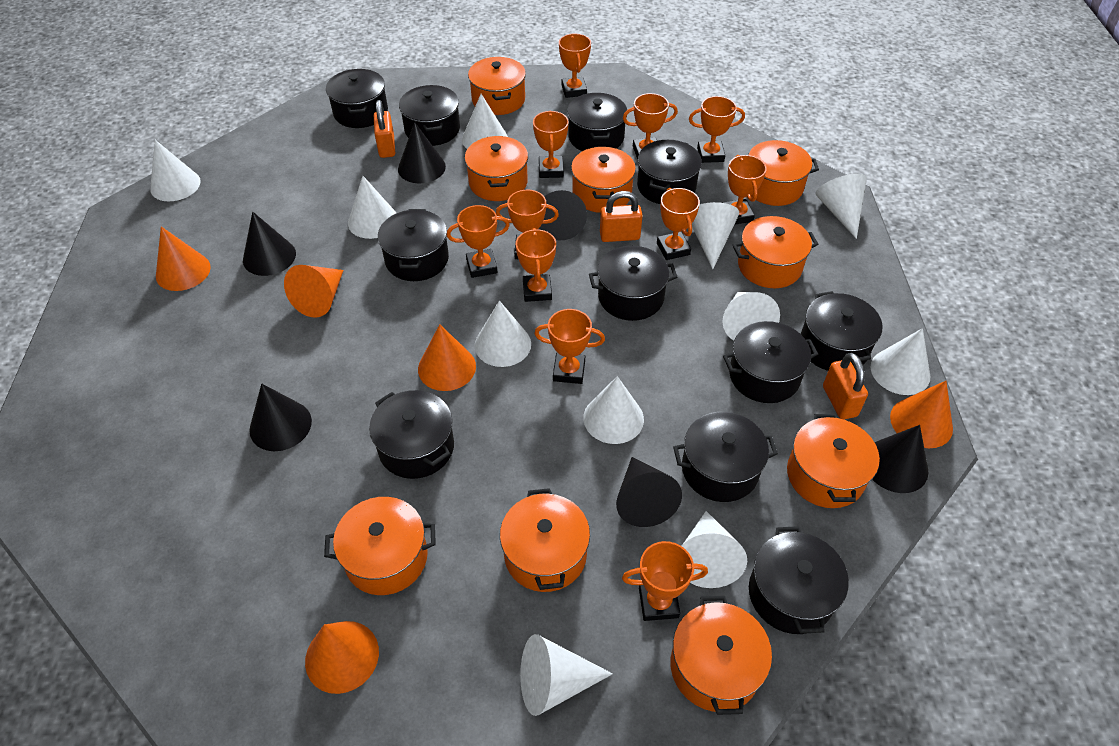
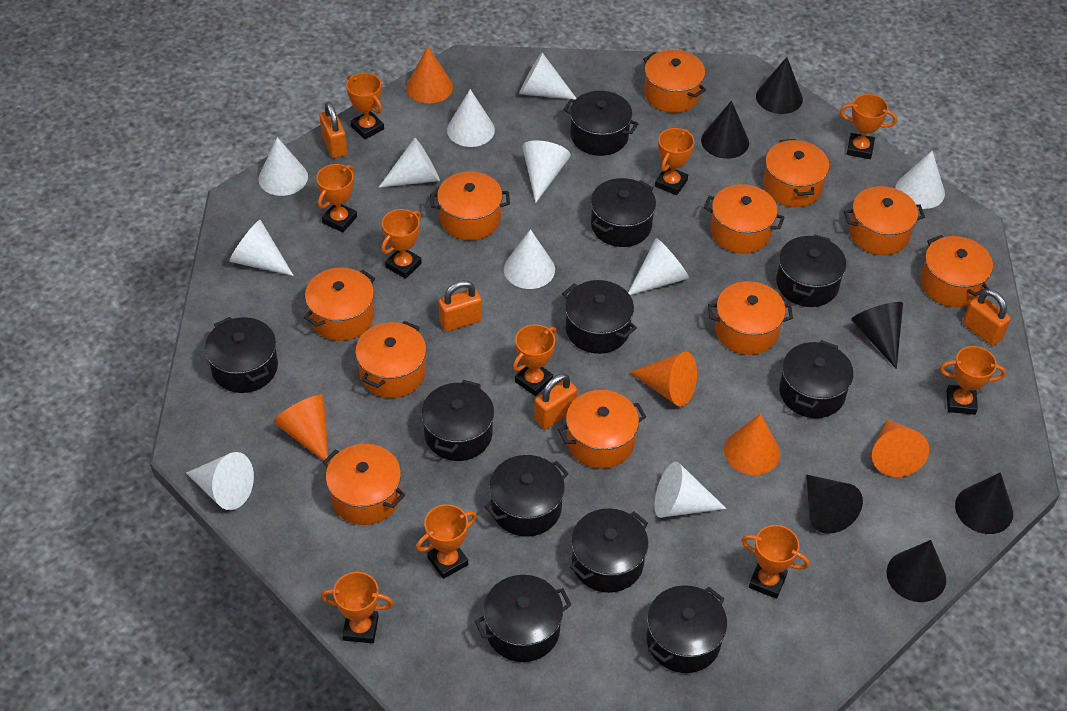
orange padlock: [374,100,395,158] [600,191,643,242] [823,353,868,419] = 3 -> [320,102,347,158] [438,280,482,332] [534,373,577,429] [963,289,1011,346] = 4
orange pot: [324,497,436,595] [465,136,528,201] [468,57,526,115] [500,488,590,592] [571,147,636,213] [671,596,772,715] [733,216,818,288] [748,140,819,206] [787,414,880,508] = 9 -> [304,268,375,341] [323,444,405,525] [355,321,426,398] [430,171,510,240] [558,390,646,469] [643,50,706,113] [704,184,785,253] [708,281,793,355] [763,139,829,207] [844,186,925,255] [920,235,993,307] = 11
orange trophy: [447,205,510,278] [496,190,559,259] [516,228,556,302] [533,111,569,178] [534,309,605,384] [559,34,591,98] [622,541,708,621] [623,93,678,159] [657,188,700,260] [689,96,745,163] [723,155,767,225] = 11 -> [316,164,357,232] [321,572,393,643] [346,73,384,139] [381,209,422,279] [416,504,477,579] [513,324,557,396] [655,128,694,195] [741,525,809,599] [840,94,897,159] [940,346,1006,415] = 10

